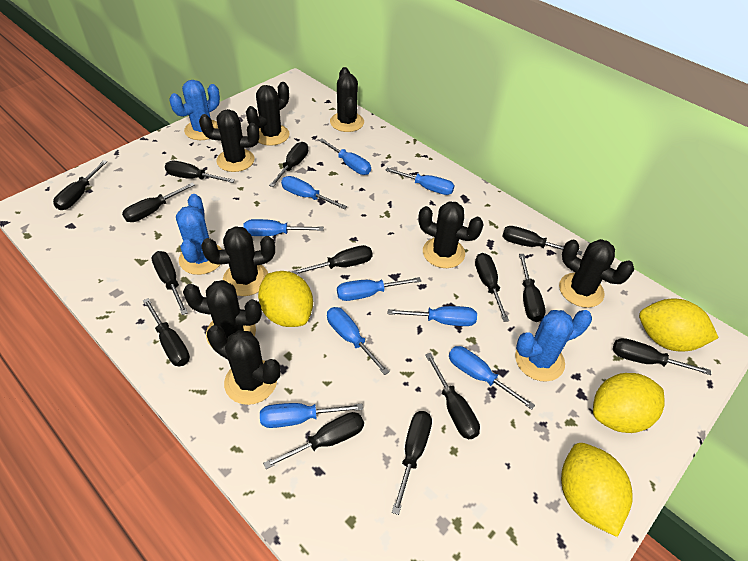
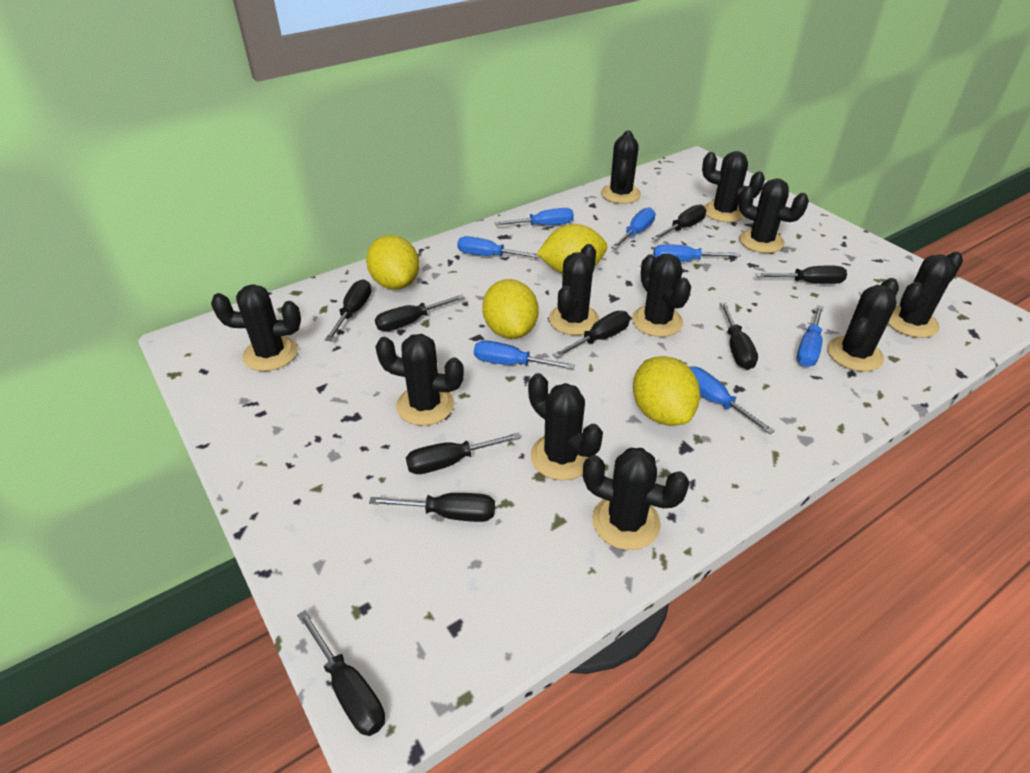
black cactus: [183,280,262,346] [199,109,259,172] [201,226,275,296] [207,325,280,405] [246,82,289,146] [330,67,364,132] [418,201,484,268] [559,239,634,308] = 8 -> [211,284,301,371] [375,334,464,426] [528,373,603,480] [549,244,599,335] [583,448,690,550] [601,130,641,204] [632,254,691,337] [702,151,765,222] [738,178,809,253] [827,278,899,372] [888,251,963,338] = 11
black screwdriver: [53,160,107,210] [122,183,195,222] [143,298,190,366] [151,251,188,315] [165,161,235,183] [263,412,364,469] [269,142,308,187] [292,245,373,275] [392,411,432,515] [425,353,480,440] [475,253,509,322] [502,226,582,255] [519,254,545,322] [613,338,711,375] = 14 -> [297,610,385,736] [325,279,371,341] [369,493,495,522] [375,294,465,332] [406,432,521,474] [553,311,630,358] [652,204,706,240] [720,303,758,370] [756,265,847,284] = 9
blue cactus: [169,80,220,140] [176,194,222,275] [515,310,592,382] = 3 -> none = 0
blue screwdriver: [243,219,324,236] [260,403,363,428] [281,176,347,209] [319,139,371,175] [327,307,389,375] [337,277,421,301] [385,168,455,195] [388,306,477,326] [449,346,535,410] = 9 -> [457,236,540,258] [474,340,575,369] [495,208,574,226] [611,207,656,249] [653,244,741,262] [689,366,775,434] [797,305,824,367] = 7

